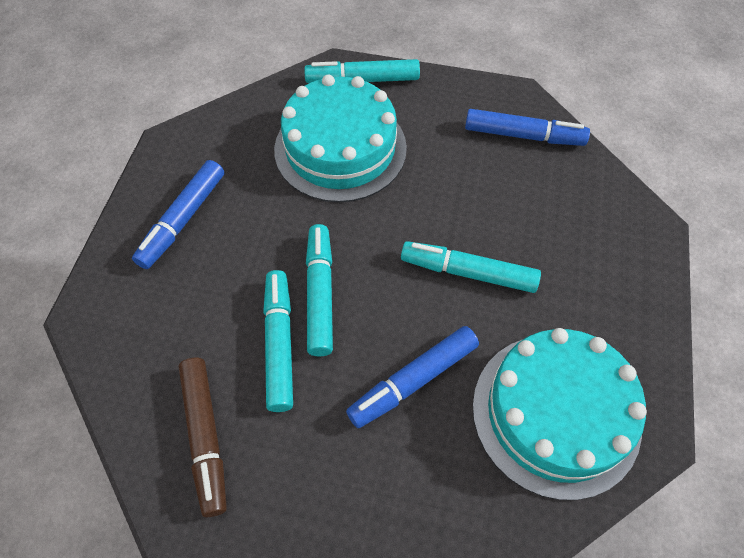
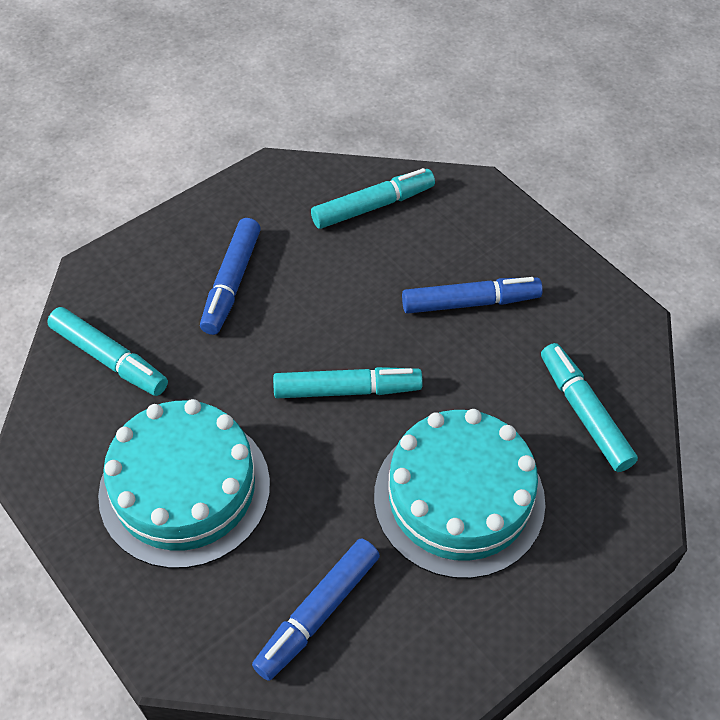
brown marker: [179,358,227,517] = 1 -> none = 0

